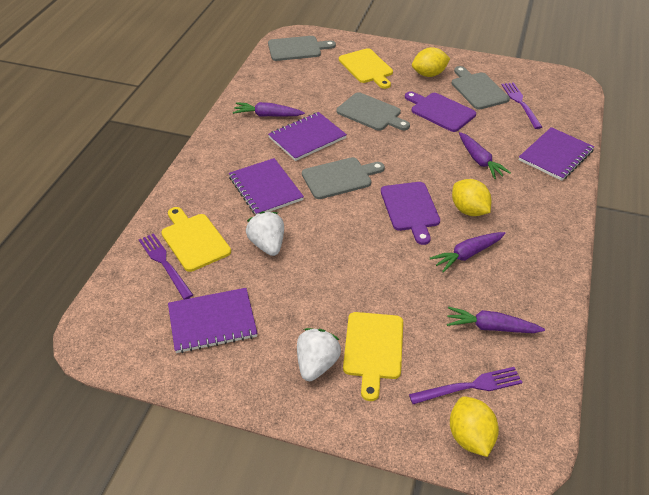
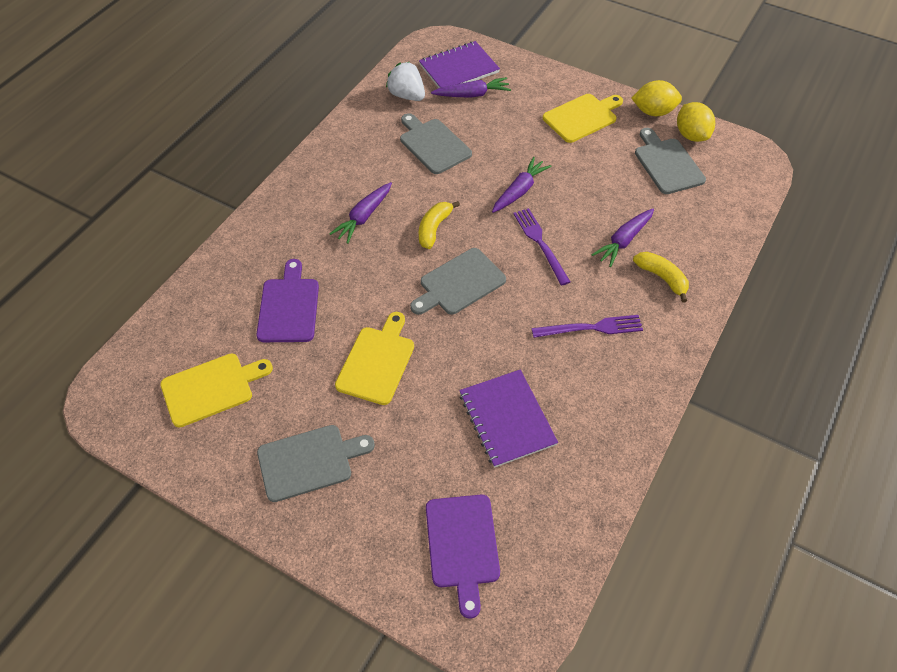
purple fork: [139,233,193,300] [409,367,523,404] [501,82,542,129] = 3 -> [513,208,570,286] [532,315,643,338] = 2
purple notebook: [168,288,258,353] [229,158,304,215] [268,112,347,161] [519,127,594,181] = 4 -> [419,41,500,88] [459,369,558,468] = 2
white strawberry: [246,211,284,256] [297,328,341,381] = 2 -> [386,62,425,101] = 1
yellow banana: none = 0 -> [419,201,460,249] [633,252,689,303] = 2
yellow lemon: [412,47,450,77] [450,397,499,457] [452,179,491,216] = 3 -> [631,80,682,116] [677,102,715,142] = 2

